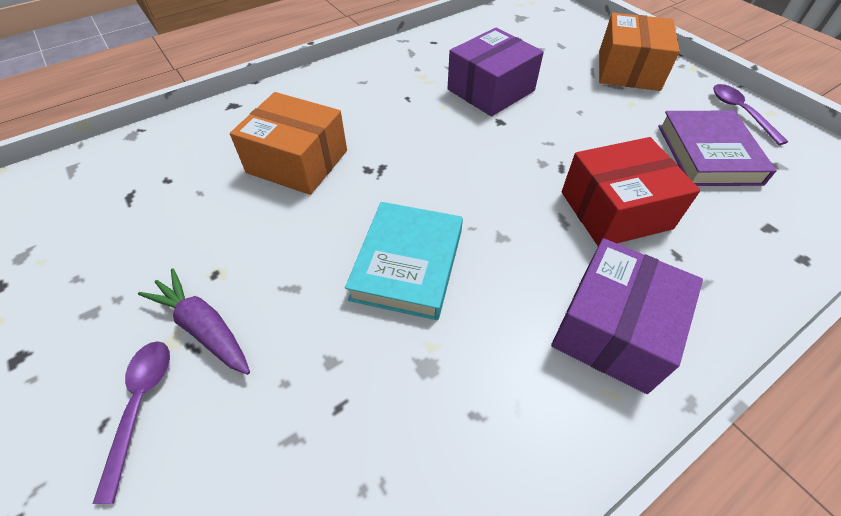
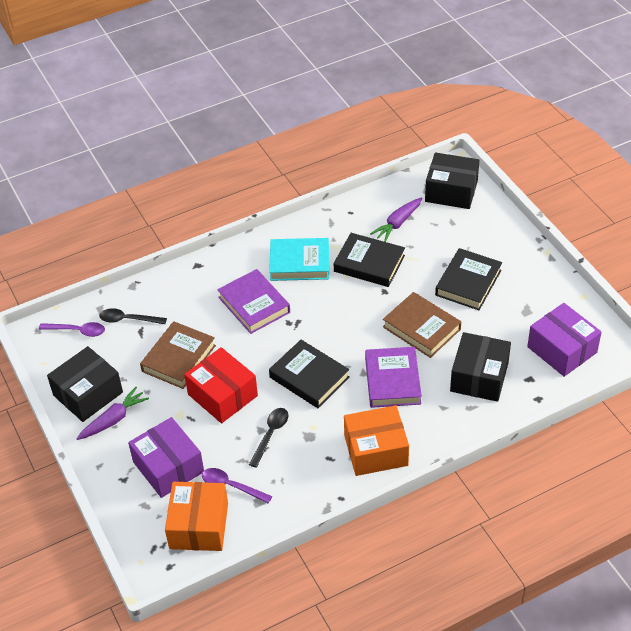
black book: none = 0 -> [269,340,350,408] [334,233,405,287] [435,248,502,310] = 3
black box: none = 0 -> [47,346,123,422] [425,153,479,209] [450,332,511,402] = 3
black spoon: none = 0 -> [99,308,167,324] [249,408,288,468] = 2
brown book: none = 0 -> [140,321,216,389] [383,292,461,358] = 2
purple book: [658,111,777,186] = 1 -> [217,269,290,334] [365,347,422,408] = 2
purple carrot: [138,268,250,375] = 1 -> [76,387,149,440] [370,198,422,242] = 2

